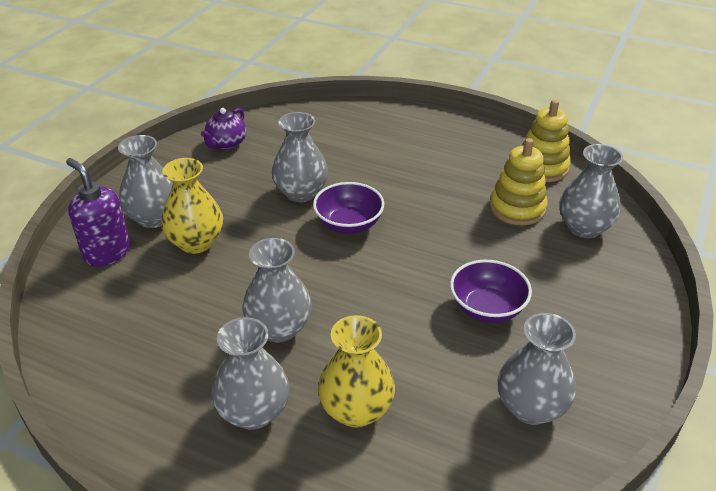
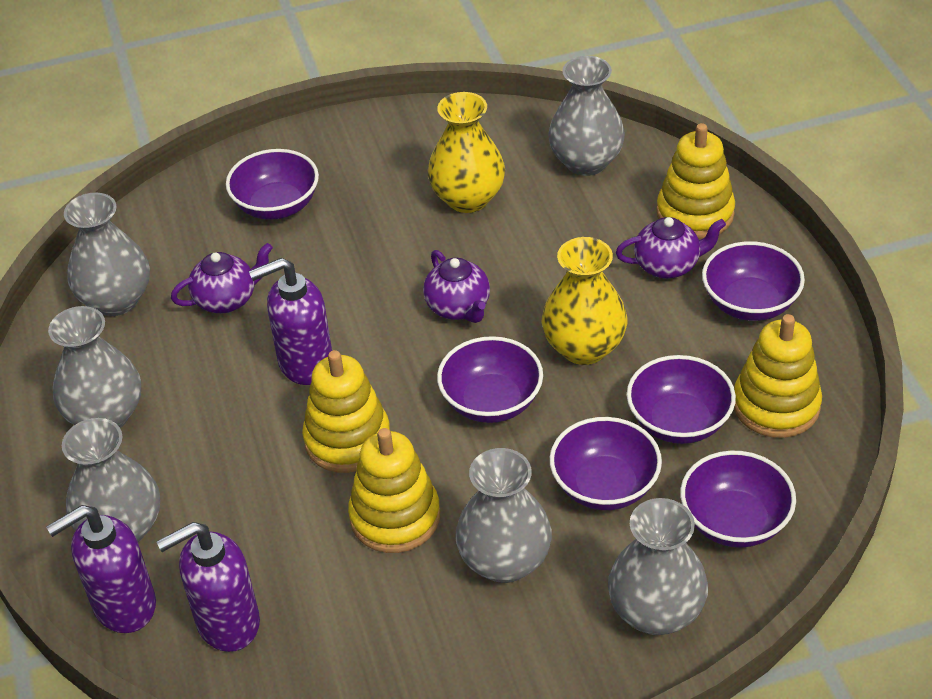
purple bowl: [313,182,384,234] [450,260,532,323] = 2 -> [226,149,319,220] [437,336,543,423] [550,417,662,510] [627,355,736,444] [680,451,796,548] [702,241,805,321] = 6
purple soap dispenser: [66,158,131,266] = 1 -> [46,505,156,633] [156,522,260,652] [249,258,332,385] = 3
purple teapot: [201,108,246,150] = 1 -> [171,243,273,313] [423,250,490,323] [616,217,726,279] = 3
yellow stacking toy: [490,138,548,225] [522,99,571,182] = 2 -> [302,350,390,473] [348,428,440,553] [657,123,735,239] [734,314,822,438] = 4

